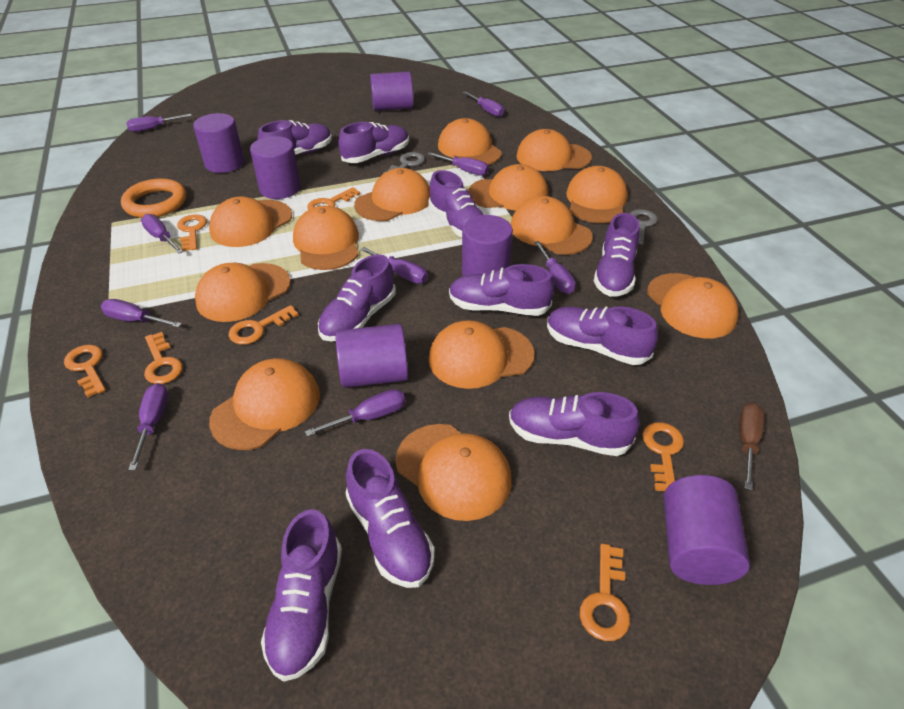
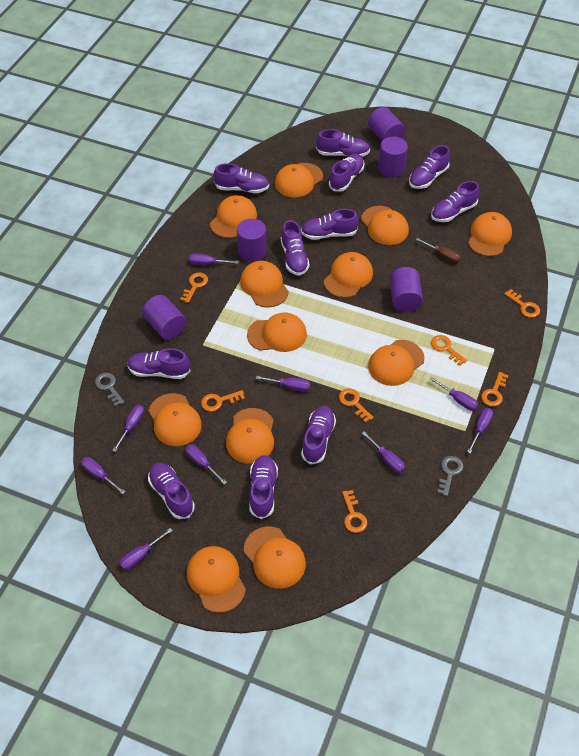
orange cap: [195,263,290,322] [209,196,292,247] [209,358,320,450] [293,206,359,270] [354,168,430,221] [395,424,512,521] [429,320,535,389] [438,118,502,165] [468,164,548,210] [511,196,593,255] [516,129,592,171] [566,166,628,223] [647,273,739,338] = 13 -> [149,393,202,446] [187,546,246,613] [210,195,257,238] [226,408,274,463] [240,261,289,307] [244,526,306,589] [247,313,307,352] [275,163,323,198] [324,252,373,298] [361,206,409,245] [368,340,425,386] [468,212,512,256] = 12
orange ring: [121,178,186,218] = 1 -> none = 0
purple cylinder: [193,113,244,173] [250,136,300,199] [335,324,408,388] [370,71,413,111] [462,215,513,276] [664,475,750,585] = 6 -> [142,295,186,340] [237,219,267,262] [368,107,405,141] [378,137,408,178] [390,267,423,312] = 5
purple shoe: [258,120,332,155] [261,509,342,682] [318,254,396,342] [338,122,409,163] [345,449,435,588] [429,170,484,237] [449,264,554,316] [509,392,640,456] [547,306,658,365] [594,213,640,297] = 10 -> [127,348,190,379] [148,463,195,519] [214,163,269,193] [249,455,278,519] [281,220,310,276] [301,209,359,240] [301,406,336,465] [316,129,370,157] [329,153,364,191] [409,145,450,189] [431,181,479,222] = 11

